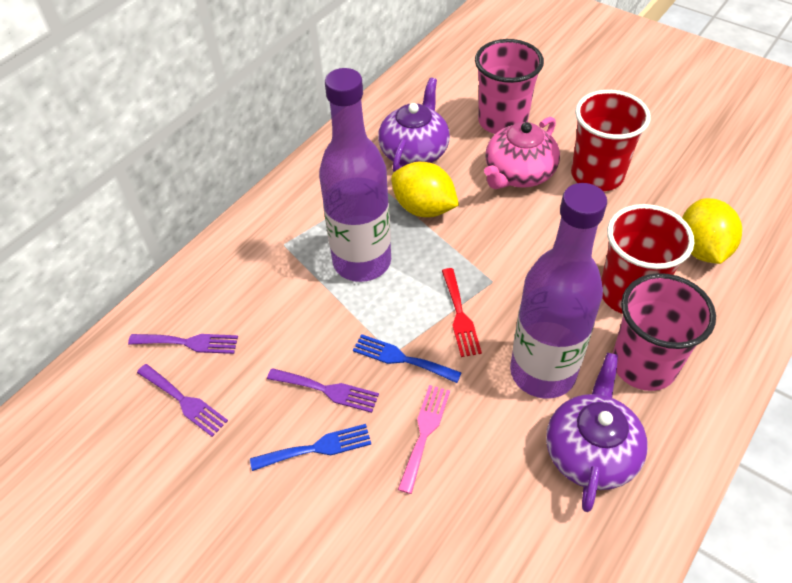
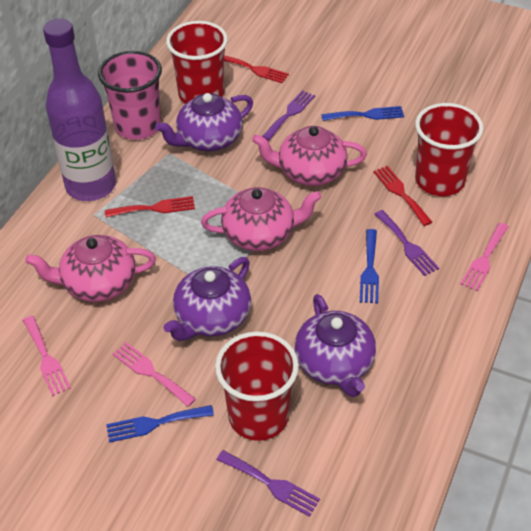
blue fork: [250,424,371,471] [353,334,461,383] = 2 -> [106,405,214,443] [321,106,404,121] [360,229,379,304] = 3
pink cup: [475,39,544,134] [613,273,716,391] = 2 -> [98,51,162,140] = 1
pink fork: [398,385,450,494] = 1 -> [23,316,71,396] [113,342,196,407] [461,223,509,291] = 3
pink teapot: [484,117,560,189] = 1 -> [25,235,156,302] [201,187,322,251] [252,126,367,186] = 3
purple bottle: [319,68,391,282] [510,183,607,399] = 2 -> [43,18,116,201] = 1
purple teapot: [378,78,450,172] [546,353,648,512] = 2 -> [155,93,253,151] [164,257,251,341] [295,294,376,397] = 3
red cup: [571,90,651,191] [601,204,695,314] = 2 -> [166,21,228,104] [215,331,299,441] [415,103,484,196] = 3
red fork: [442,268,482,357] = 1 -> [105,196,195,217] [224,55,289,83] [373,166,432,226] = 3
yellow lemon: [391,162,459,217] [682,198,742,264] = 2 -> none = 0

